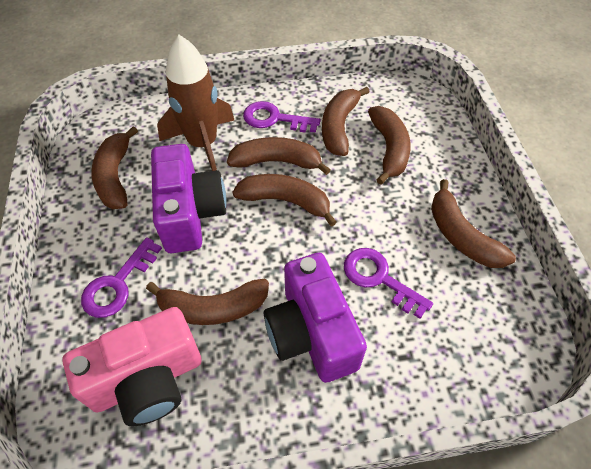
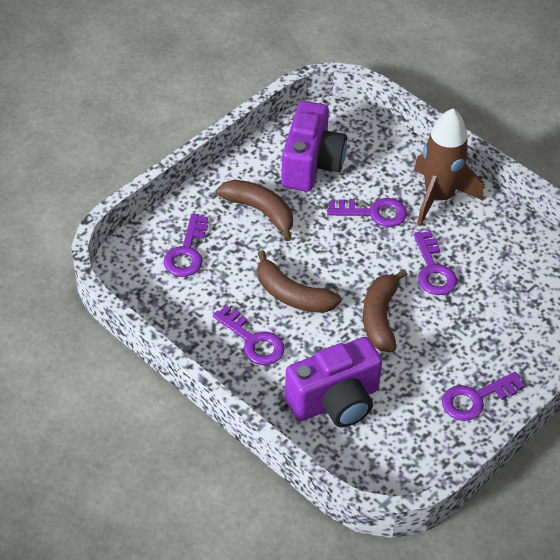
brown banana: [91,126,138,209] [146,279,269,325] [227,137,331,175] [232,174,337,227] [322,87,370,156] [368,106,411,185] [431,179,516,268] = 7 -> [217,180,293,241] [257,250,342,313] [363,269,408,352] = 3
pink camera: [62,307,202,426] = 1 -> none = 0
purple key: [81,237,162,318] [243,101,320,133] [344,248,433,319] = 3 -> [163,213,208,277] [213,305,285,365] [327,198,407,227] [414,231,457,295] [442,372,525,421] = 5

